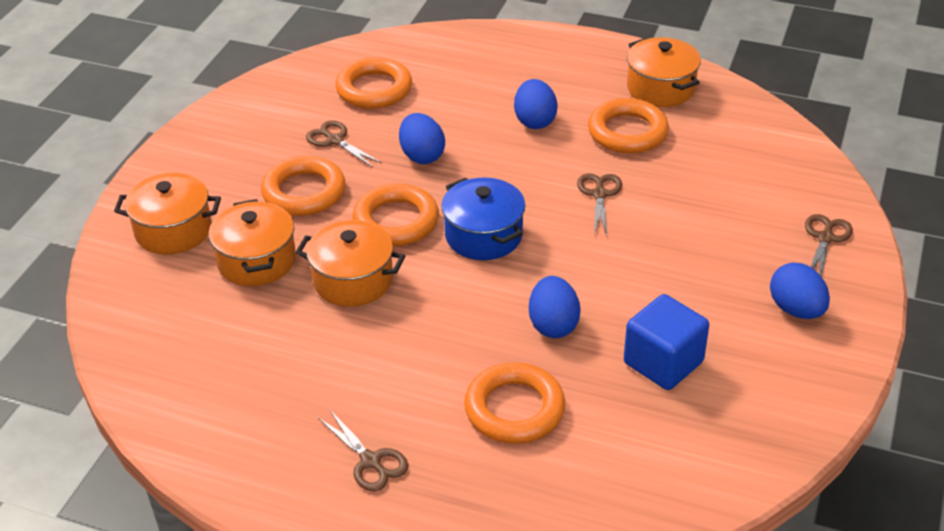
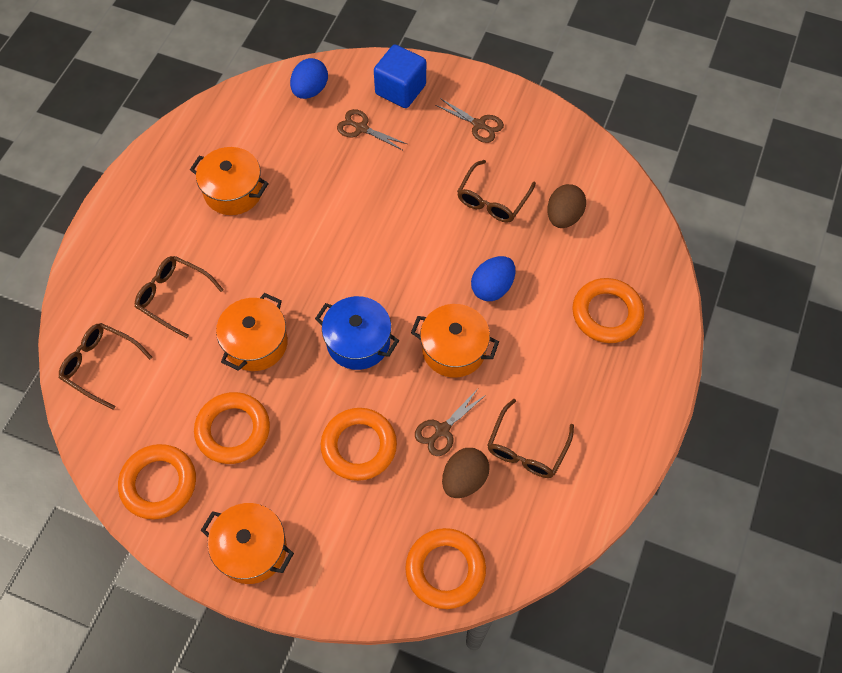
blue egg: [399,113,445,164] [514,79,558,129] [529,276,581,338] [770,263,830,319] = 4 -> [290,58,328,99] [471,256,515,301] = 2
brown egg: none = 0 -> [442,448,490,498] [547,184,586,228] = 2
brown glasses: none = 0 -> [59,323,152,410] [135,256,224,338] [457,160,536,222] [488,399,574,478] = 4
brown scissors: [306,121,382,168] [318,410,408,491] [577,173,622,236] [805,214,853,276] = 4 -> [337,109,407,150] [415,389,486,456] [435,98,504,143] = 3

